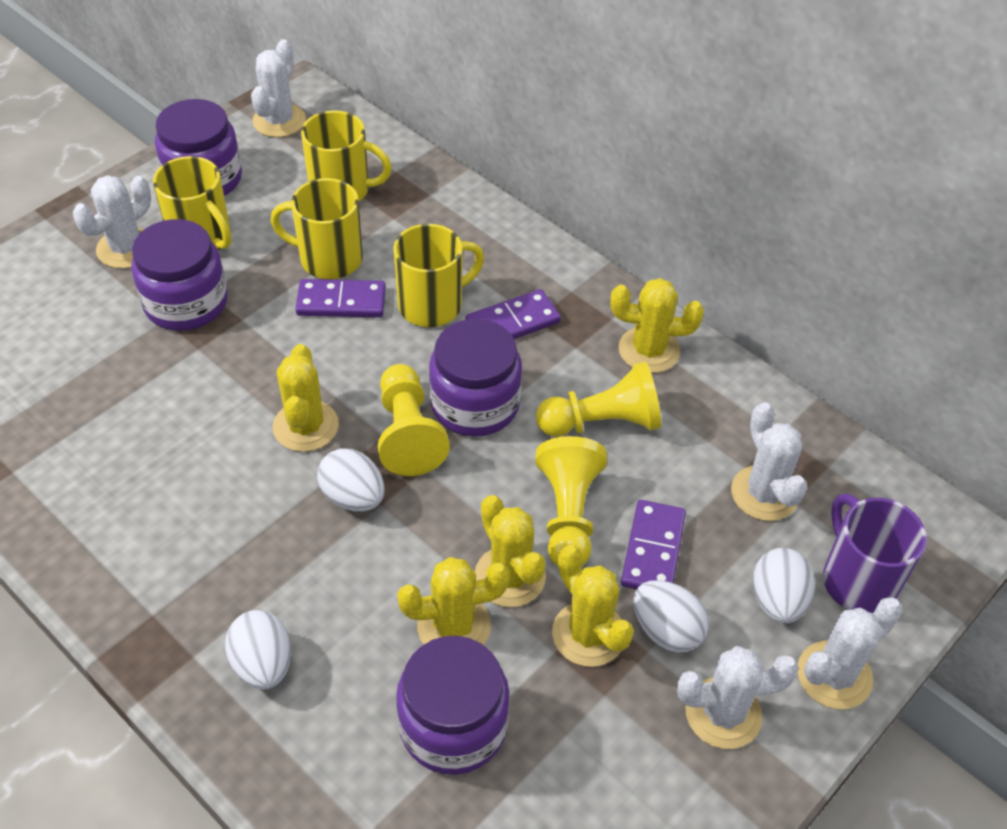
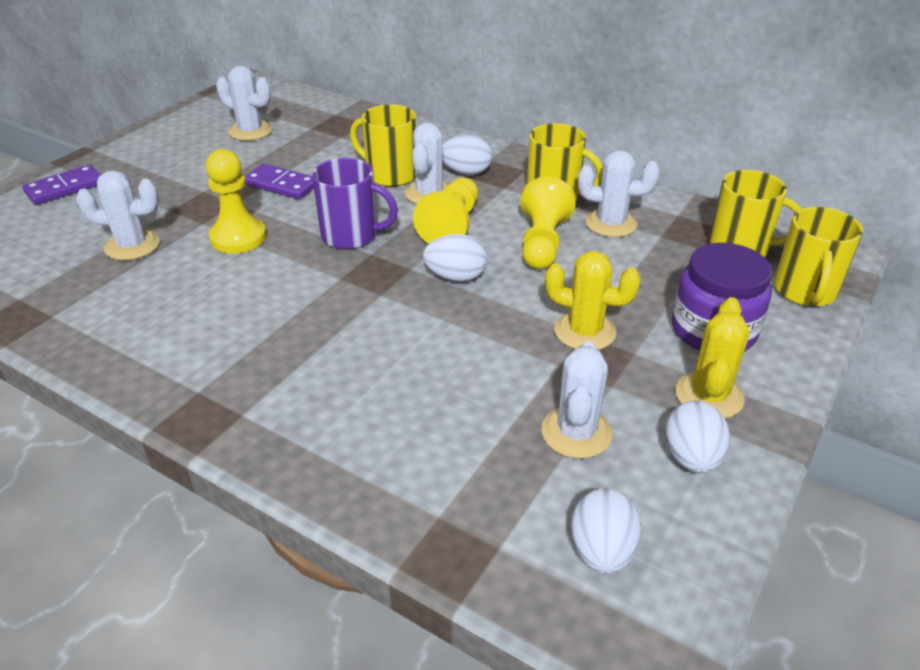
purple domino: [295,279,386,318] [465,289,561,339] [621,500,686,590] = 3 -> [22,165,101,205] [245,164,314,199] = 2
purple jar: [131,219,228,331] [155,99,242,196] [396,636,510,775] [429,319,522,437] = 4 -> [672,243,772,351] = 1
yellow cactus: [273,344,339,452] [397,557,510,645] [475,495,546,607] [552,545,634,667] [611,278,704,373] = 5 -> [545,251,641,350] [676,297,750,419] = 2

